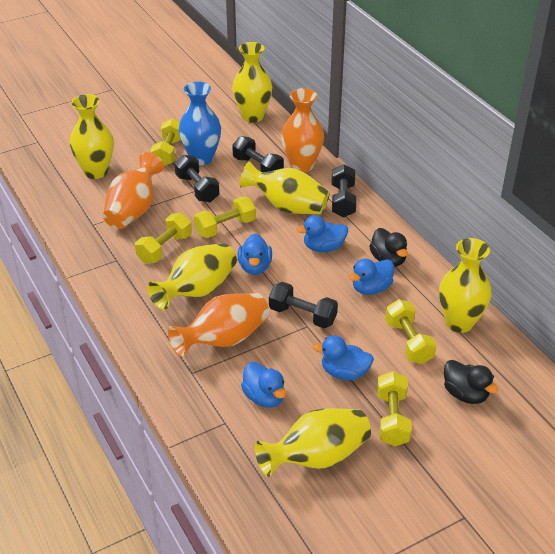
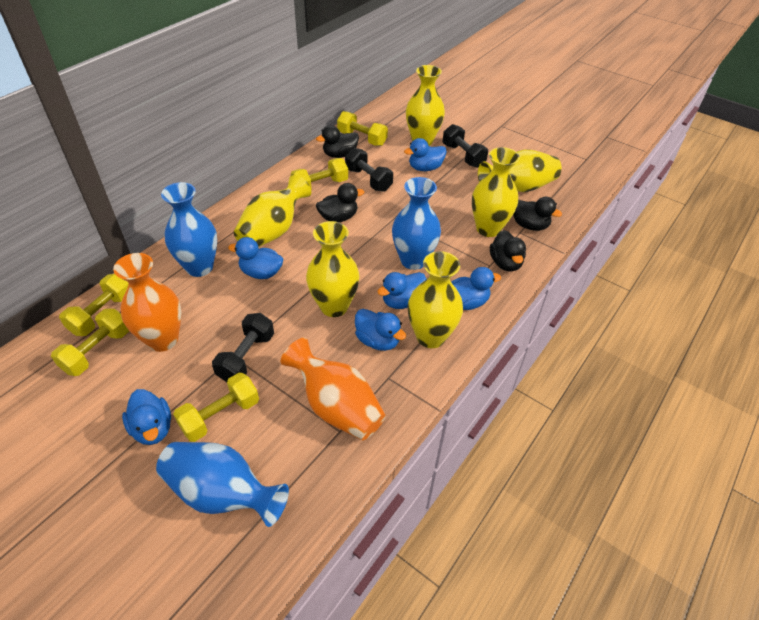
black duck: [369,228,408,267] [444,360,498,404] = 2 -> [316,125,359,158] [316,183,365,222] [490,230,526,272] [513,197,562,231] = 4
black dumbbell: [175,155,220,202] [232,136,284,172] [269,282,338,328] [332,164,357,217] = 4 -> [212,313,274,382] [345,148,393,192] [443,124,488,168] = 3
blue duck: [238,234,272,275] [241,362,286,408] [296,215,348,252] [313,336,374,380] [349,259,394,295] = 5 -> [122,389,171,445] [228,237,283,279] [355,309,406,351] [377,272,426,309] [404,138,447,171] [452,267,501,310] = 6
blue vase: [179,82,221,165] = 1 -> [156,442,289,527] [161,182,217,277] [392,177,441,270] = 3
orange vase: [103,152,164,229] [168,293,269,357] [281,88,324,172] = 3 -> [113,253,182,352] [281,338,386,440] = 2

